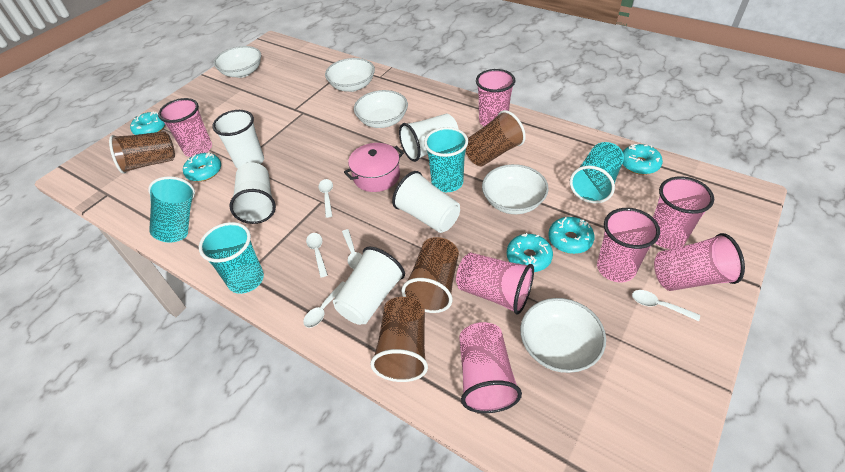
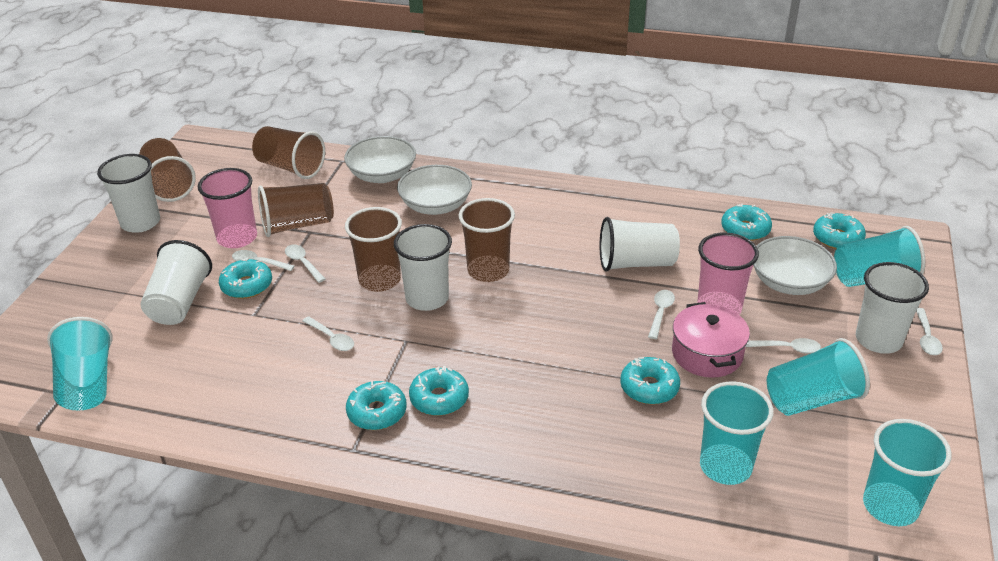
brown cup: [109,131,175,174] [370,297,428,382] [401,237,459,313] [465,110,526,166] = 4 -> [139,138,196,202] [252,126,325,179] [258,183,334,237] [345,207,402,292] [459,198,515,282] = 5
pink cup: [158,98,212,157] [456,252,534,314] [459,322,522,413] [476,69,515,126] [597,208,660,282] [653,176,714,249] [654,233,745,291] = 7 -> [198,168,257,248] [697,232,759,314] = 2
turquoise cup: [148,176,195,242] [199,222,264,294] [424,127,468,192] [570,142,624,203] = 4 -> [47,317,113,411] [700,381,773,485] [767,338,870,416] [834,226,925,287] [863,419,952,526] = 5
turquoise donut: [130,111,165,135] [183,153,221,182] [507,233,553,272] [548,217,595,254] [623,144,663,175] = 5 -> [219,258,272,299] [346,381,407,430] [409,366,469,416] [620,357,680,405] [721,204,772,241] [813,213,866,249] = 6
white bowl: [214,46,261,78] [325,58,375,92] [354,90,408,128] [482,164,549,214] [520,298,606,373] = 5 -> [344,136,416,183] [397,165,472,215] [753,236,837,295] = 3
white spoon: [303,281,345,328] [306,233,328,278] [319,179,333,218] [342,229,362,269] [632,290,700,321] = 5 -> [232,250,294,271] [285,245,325,283] [302,316,354,351] [648,290,675,339] [746,338,821,354] [916,308,943,355] = 6

